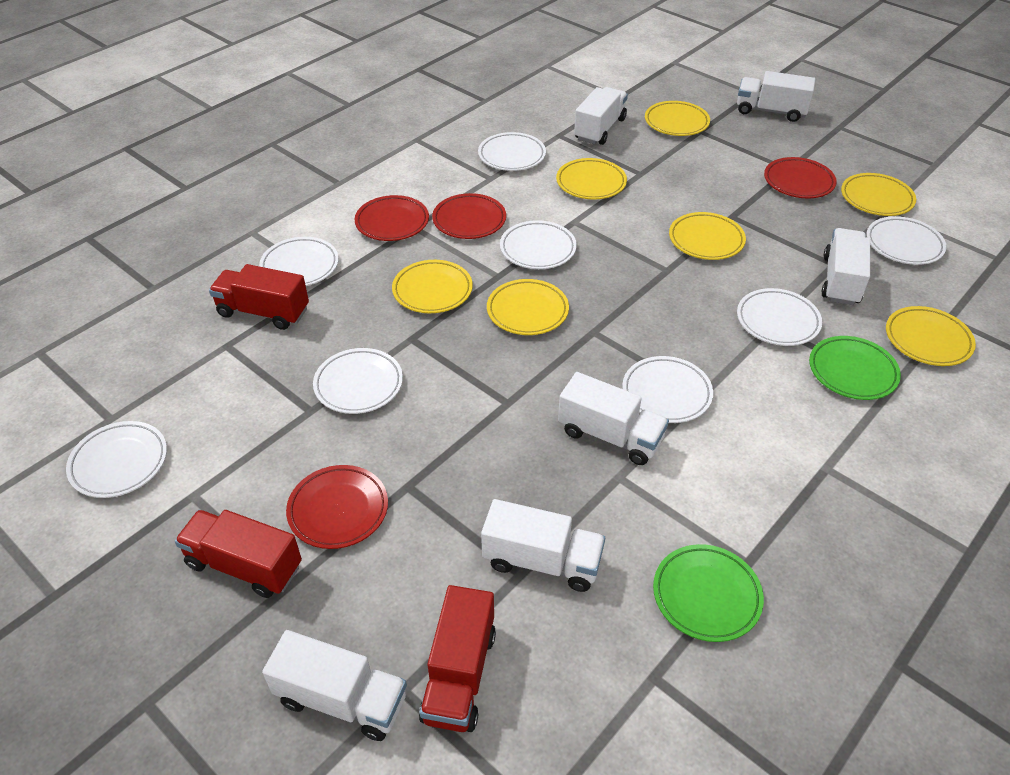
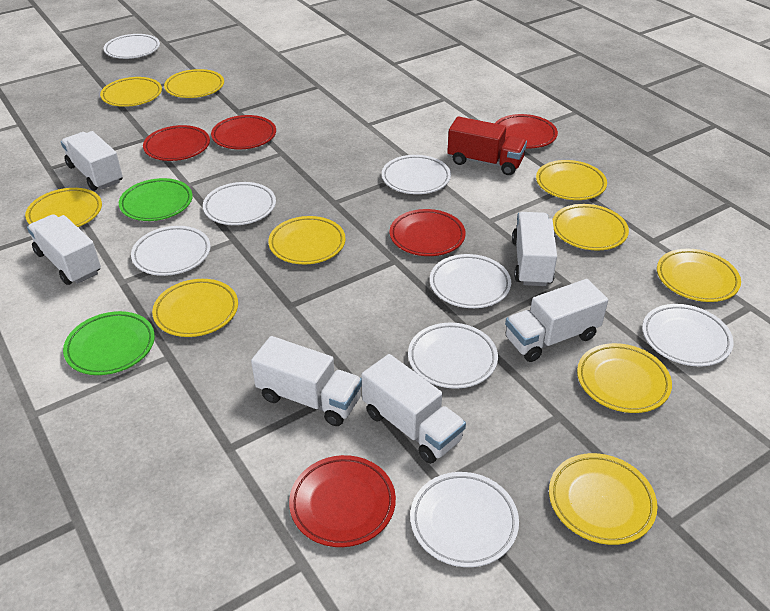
red plate: [286,465,388,549] [355,195,429,241] [432,193,506,239] [764,157,837,198] = 4 -> [143,125,210,161] [211,115,276,149] [289,455,396,547] [390,209,466,256] [495,114,558,148] = 5
red truck: [175,510,302,598] [209,264,309,330] [419,585,496,732] = 3 -> [447,116,527,175] = 1
yellow plate: [392,260,473,313] [487,279,569,335] [556,158,627,200] [645,101,710,136] [669,212,746,260] [841,173,916,216] [886,306,976,366] = 7 -> [25,188,102,227] [100,77,162,107] [152,279,238,337] [164,69,224,98] [268,216,346,264] [536,160,607,200] [549,453,657,545] [553,204,629,250] [577,343,672,413] [657,249,741,302] = 10

